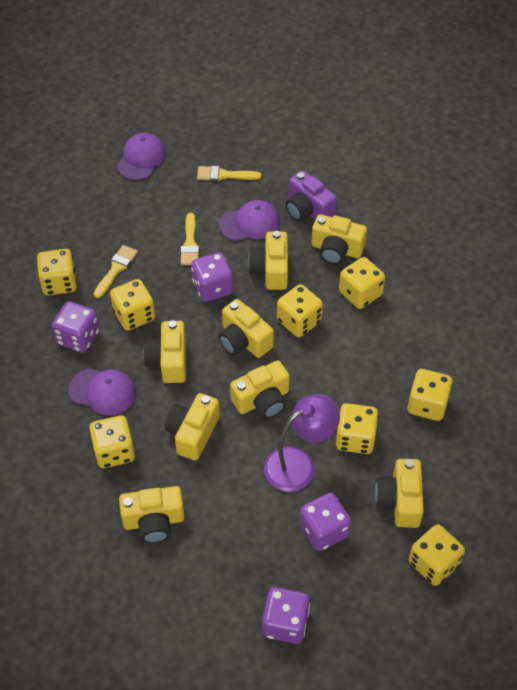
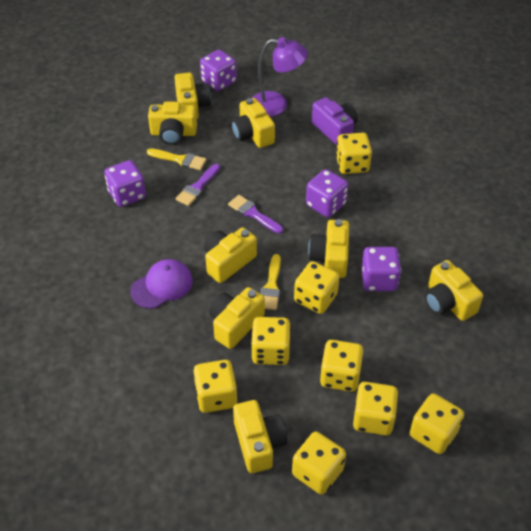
purple brush: none = 0 -> [175,164,220,206] [228,195,283,234] = 2
purple cap: [69,368,136,416] [117,133,166,180] [219,200,280,241] = 3 -> [130,259,193,309] = 1
yellow brush: [94,245,138,298] [181,213,199,265] [197,166,262,181] = 3 -> [147,148,207,170] [260,254,281,310] = 2

